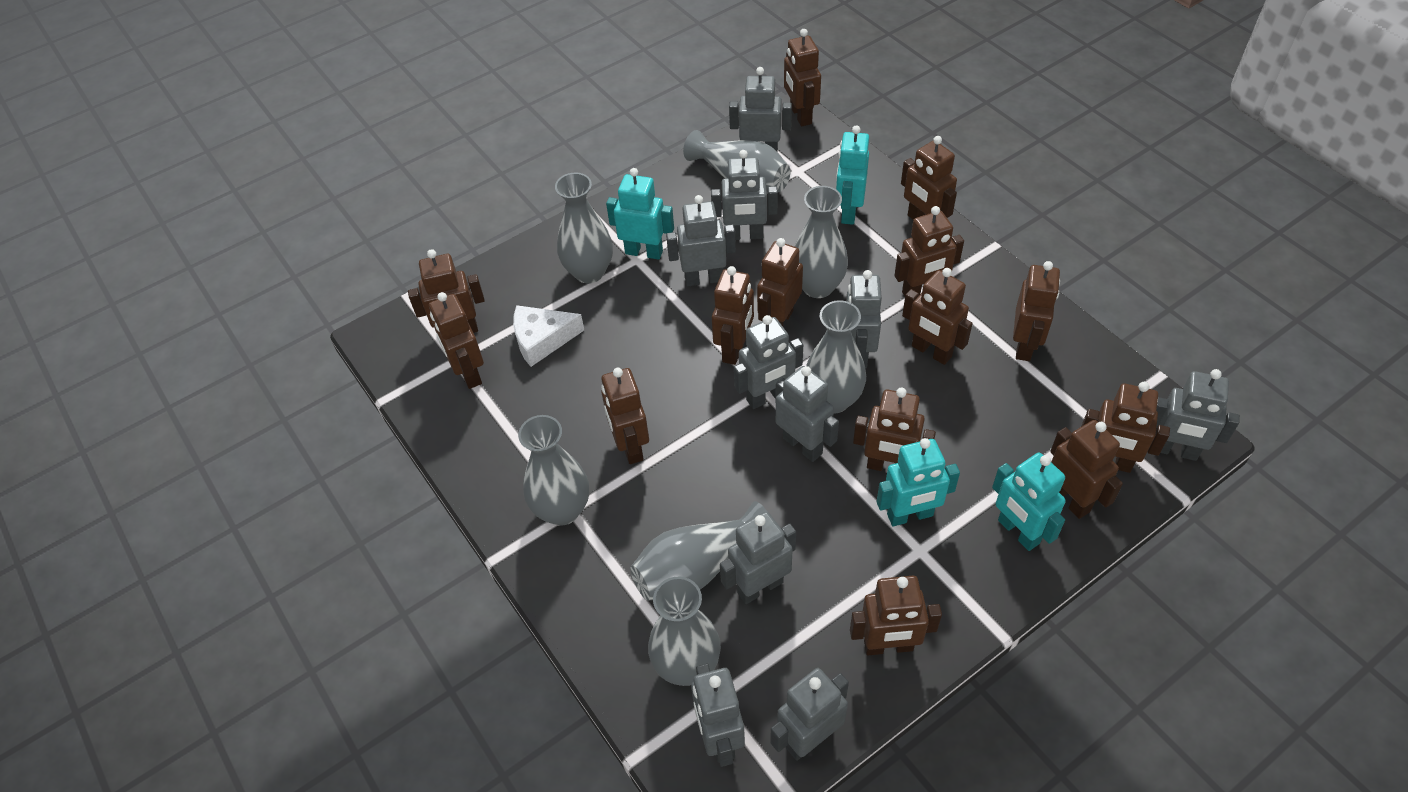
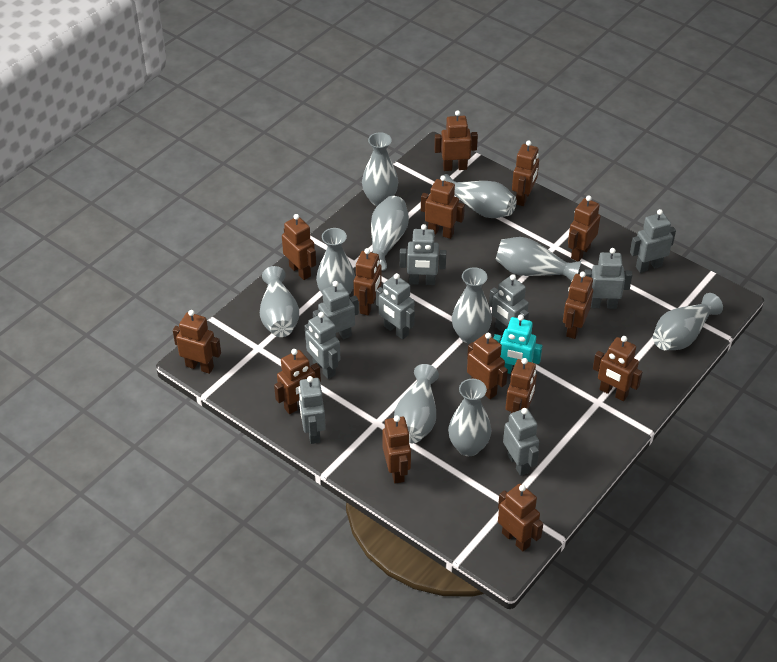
grey robot: [666,195,736,286] [691,664,745,767] [711,150,778,240] [720,512,796,604] [729,67,792,152] [734,315,803,409] [771,668,849,761] [776,366,839,462] [846,270,882,369] [1156,369,1240,461] = 10 -> [299,376,326,444] [305,312,340,379] [313,281,359,339] [376,273,415,340] [400,224,446,285] [489,274,529,332] [503,408,539,476] [585,248,632,309] [630,209,676,273] = 9
grey vase: [518,415,589,526] [555,173,613,283] [630,501,767,600] [648,577,721,686] [683,130,791,194] [794,186,848,298] [806,300,866,414] = 7 -> [260,266,299,337] [316,228,355,295] [362,132,398,206] [371,196,409,271] [394,364,439,443] [440,174,517,218] [448,379,491,456] [452,267,492,344] [495,237,581,281] [653,293,723,350] = 10
turquoise robot: [606,168,674,260] [836,125,869,225] [876,438,960,526] [992,452,1066,551] = 4 -> [494,314,543,374] = 1
white cheese: [513,305,584,367] = 1 -> none = 0

